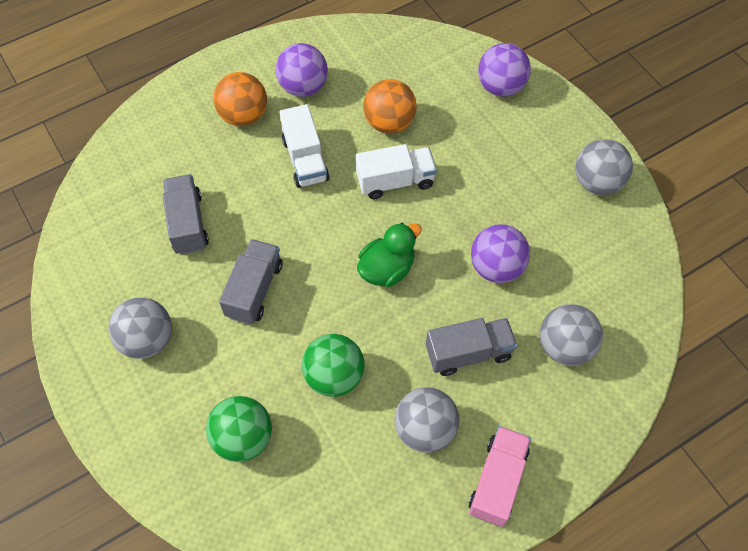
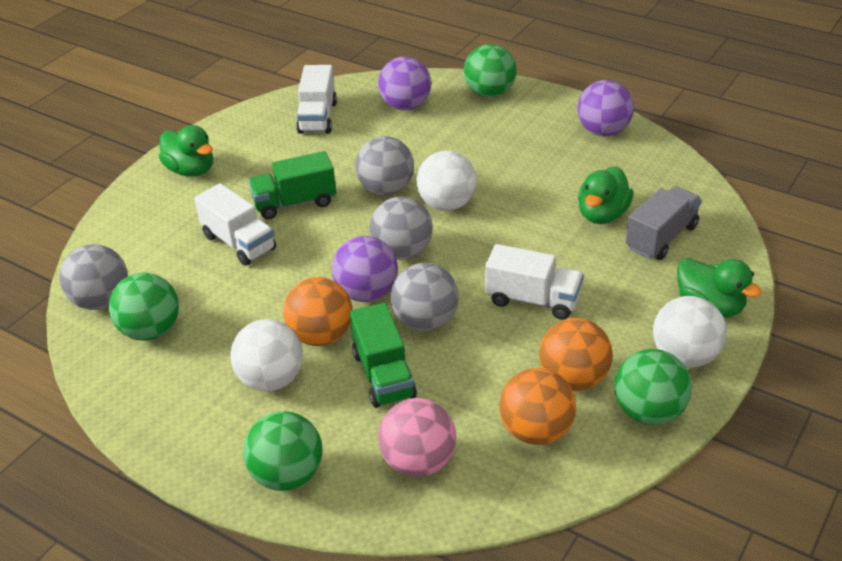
green ball: [206,396,272,462] [302,334,364,397] = 2 -> [109,273,179,341] [243,411,323,491] [464,44,516,97] [615,349,692,425] = 4
green duck: [357,223,422,287] = 1 -> [159,125,213,177] [578,166,633,224] [677,258,762,318] = 3
green truck: none = 0 -> [248,151,336,219] [350,303,417,408] = 2
grey truck: [163,174,209,255] [219,239,282,324] [426,318,517,376] = 3 -> [626,186,702,260] = 1
orange ball: [213,72,267,126] [363,79,417,134] = 2 -> [283,277,353,346] [499,368,576,445] [539,318,613,391] = 3
pink ball: none = 0 -> [378,398,456,477] = 1
pink truck: [469,426,531,527] = 1 -> none = 0
white ball: none = 0 -> [230,319,303,391] [416,151,477,211] [653,296,727,368] = 3
white truck: [279,104,329,188] [356,144,437,199] = 2 -> [194,183,276,266] [296,65,337,134] [485,244,584,320] = 3

